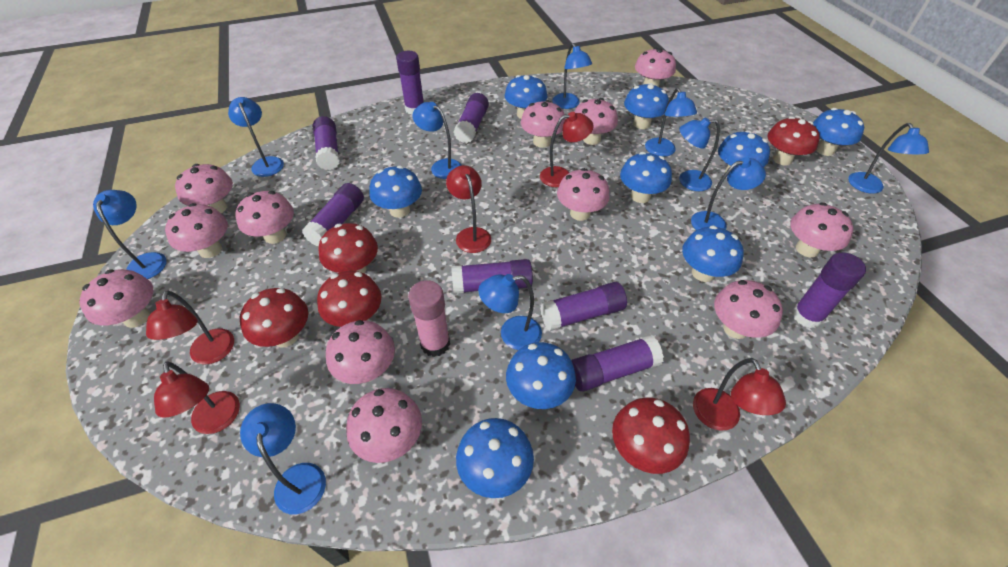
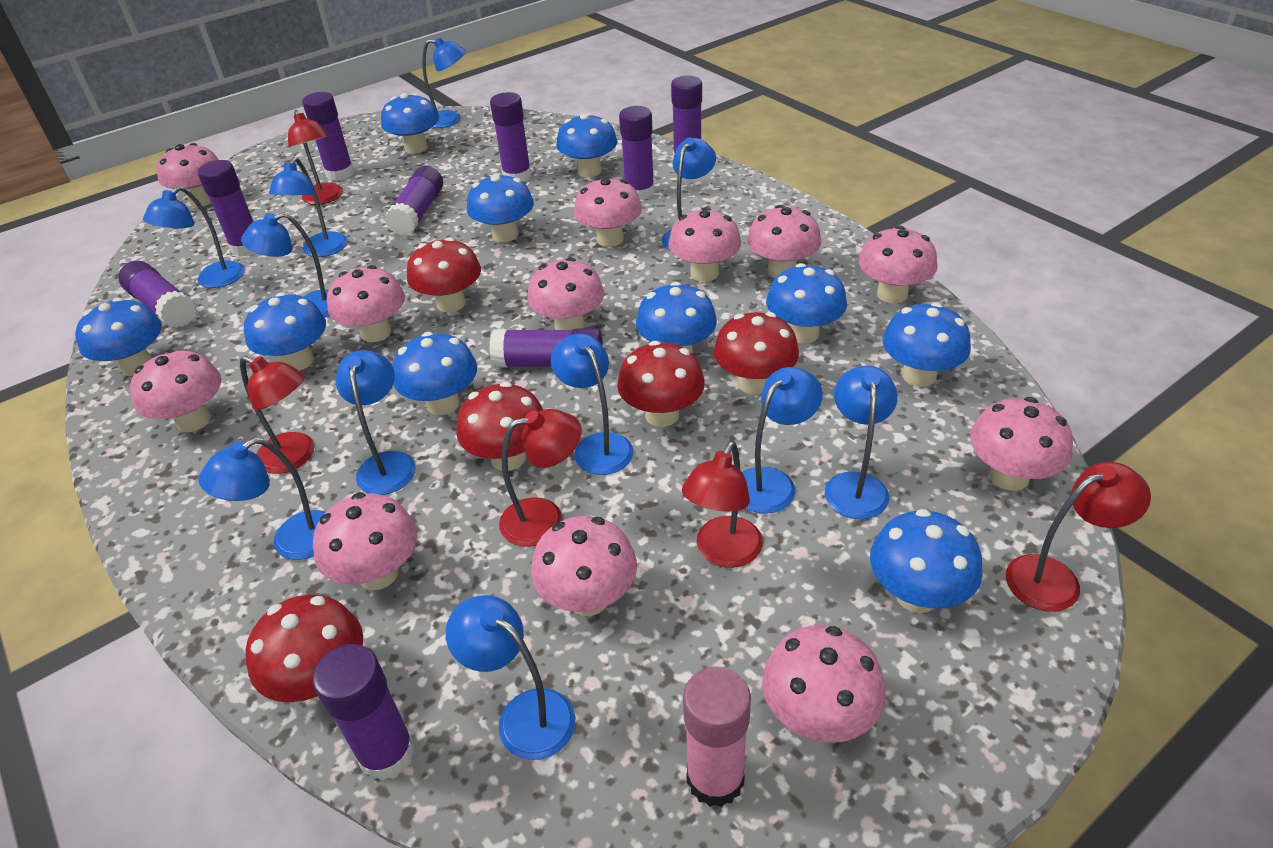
blue lamp: [93,190,167,279] [228,97,284,177] [240,403,326,515] [412,102,462,179] [478,274,542,350] [552,43,592,109] [645,88,697,157] [679,118,720,191] [691,157,766,230] [848,123,929,194] = 10 -> [143,186,245,288] [198,437,326,560] [241,212,329,317] [269,157,348,257] [336,350,416,495] [422,37,466,128] [446,595,575,760] [551,333,634,475] [662,138,716,251] [742,367,823,514] [825,366,898,519] = 11
blue mushroom: [369,166,422,218] [456,418,534,498] [505,75,547,119] [506,342,576,409] [620,152,672,203] [624,83,669,129] [682,225,744,282] [718,130,770,173] [813,108,864,156] = 9 -> [75,298,162,376] [244,292,326,371] [381,93,439,154] [393,332,477,415] [467,173,534,242] [556,113,617,177] [636,282,717,354] [766,263,847,344] [870,509,982,613] [882,303,971,387] = 10
purple glue stick: [302,183,364,246] [313,116,340,170] [396,51,424,115] [451,259,533,294] [453,93,489,143] [540,282,627,331] [571,335,664,392] [792,252,866,328] = 8 -> [118,261,196,328] [198,160,255,256] [302,92,354,181] [313,644,415,781] [385,166,443,236] [489,328,603,367] [490,92,532,182] [619,106,655,200] [671,76,702,158] = 9

